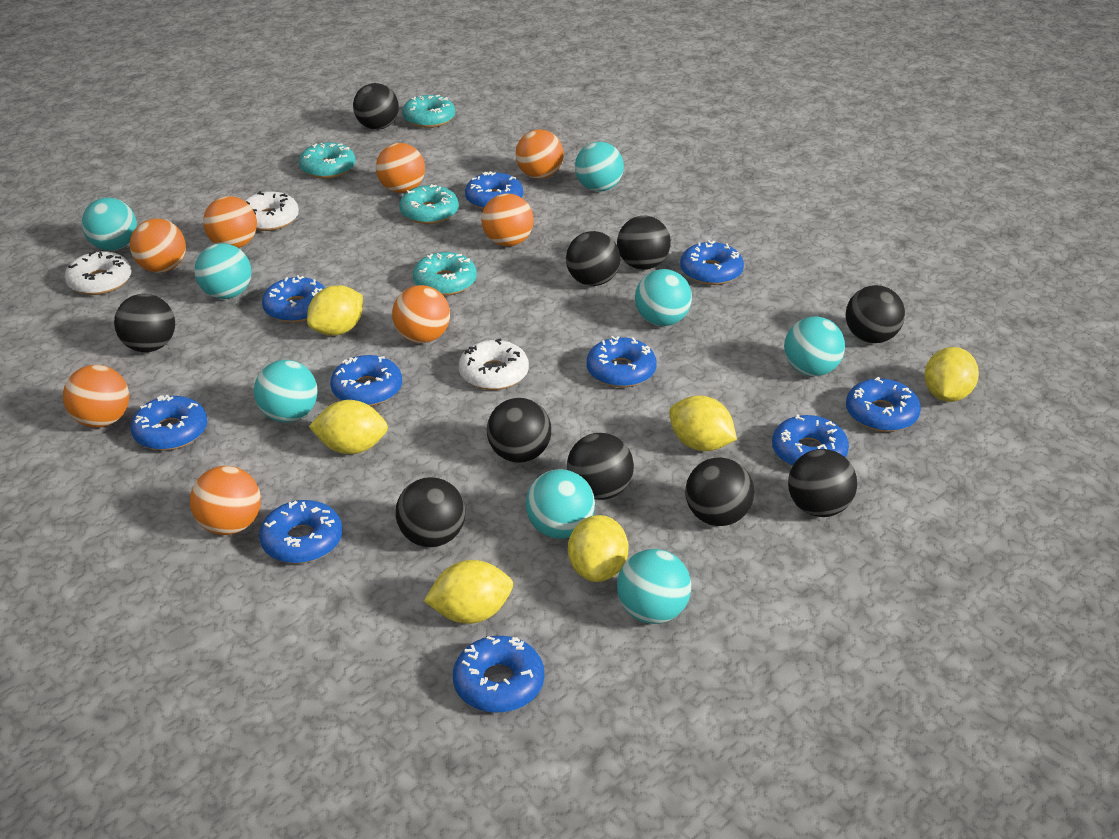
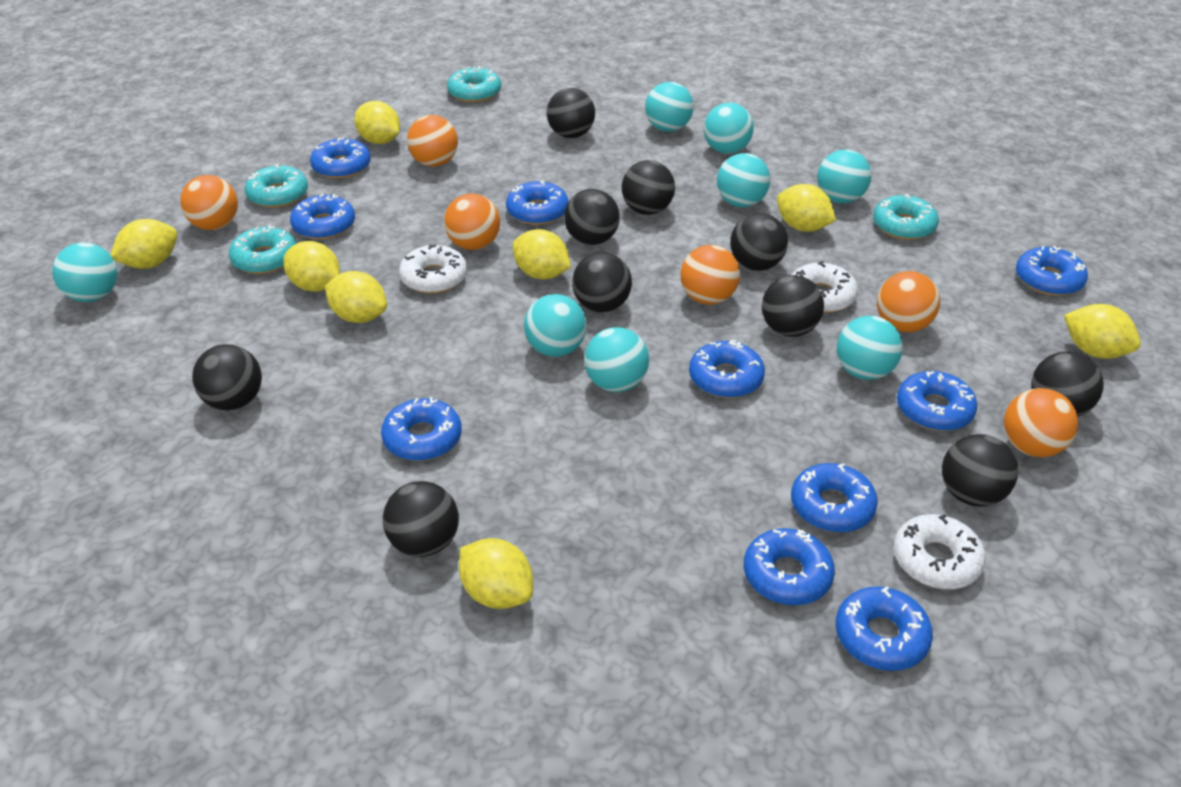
orange ball: [63,365,129,428] [130,219,186,273] [190,466,261,535] [203,196,257,248] [376,143,425,193] [392,285,450,343] [481,193,534,246] [515,129,564,179] = 8 -> [180,175,238,230] [407,115,458,167] [444,193,500,250] [681,245,740,305] [877,271,940,332] [1004,388,1078,457] = 6
yellow lemon: [307,285,363,335] [309,400,388,454] [424,560,513,624] [568,515,628,582] [669,395,737,451] [924,347,979,402] = 6 -> [110,219,177,269] [283,241,340,292] [325,271,387,323] [354,101,400,144] [459,538,533,609] [513,229,571,279] [777,184,836,232] [1064,304,1141,359] = 8

